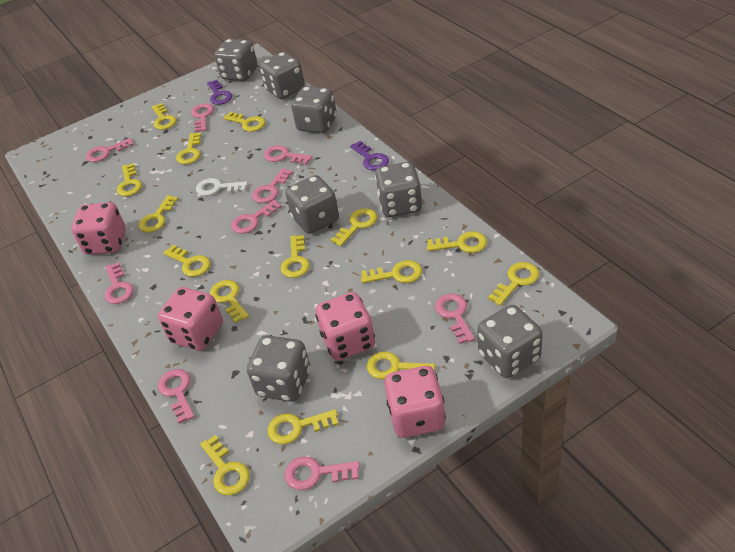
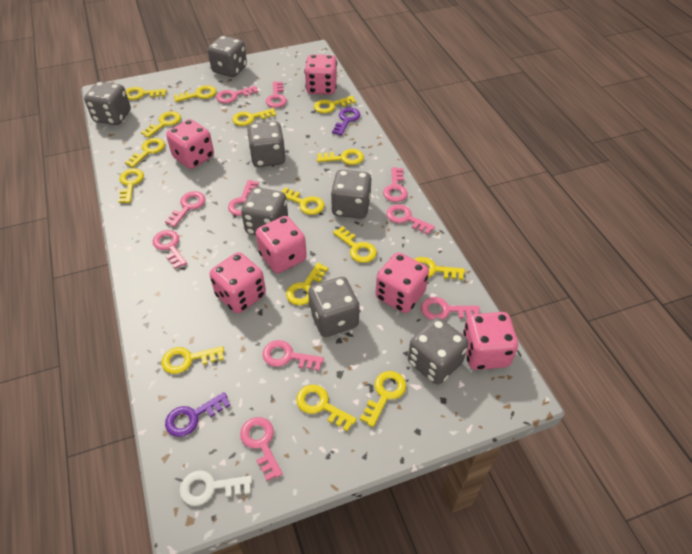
pink dice: [71,202,126,255] [158,287,223,351] [315,292,375,360] [384,366,446,438] = 4 -> [166,119,214,169] [210,252,266,313] [256,216,307,273] [304,55,337,95] [375,252,429,313] [463,312,518,370] = 6
pink key: [86,138,134,162] [105,262,134,304] [158,369,195,424] [191,103,214,132] [231,200,282,234] [252,168,293,203] [264,145,312,165] [284,456,360,490] [435,294,475,344] = 9 -> [152,230,187,269] [165,191,205,227] [216,86,258,103] [228,180,259,216] [240,417,283,481] [262,340,324,371] [266,81,287,108] [383,167,408,202] [386,204,435,235] [421,297,480,320] = 10

